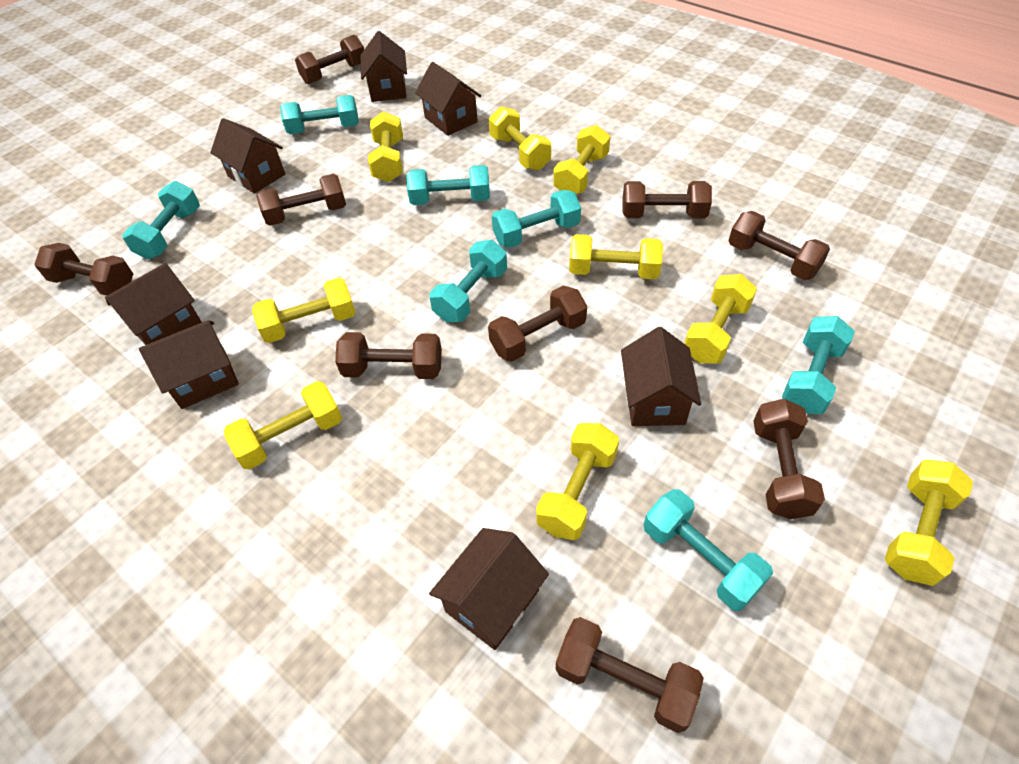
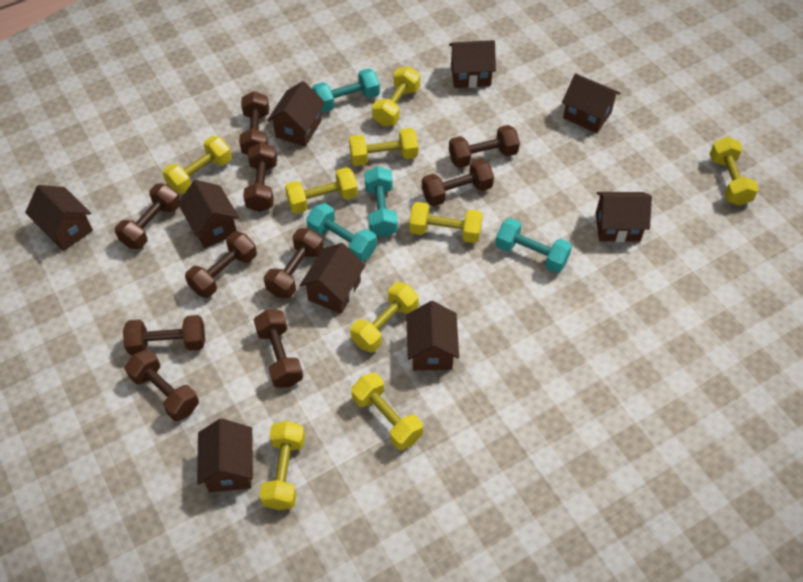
brown dumbbell: [34,243,133,296] [256,174,346,226] [295,35,364,84] [335,332,442,379] [488,286,587,362] [556,617,704,733] [623,181,712,218] [729,211,830,280] [753,399,825,519] = 9 -> [115,184,180,249] [123,315,205,355] [125,349,199,421] [185,231,257,298] [239,91,269,155] [243,142,277,212] [254,310,303,388] [264,228,324,298] [422,159,494,206] [449,125,520,168] = 10
brown house: [105,263,202,345] [139,320,239,409] [210,118,285,194] [360,31,407,102] [415,62,481,136] [429,528,549,650] [621,327,701,426] = 7 -> [25,185,93,251] [178,180,239,248] [197,419,253,492] [267,81,325,147] [300,243,366,314] [406,301,459,371] [449,40,496,88] [562,73,620,133] [596,192,652,242] = 9
turquoise dumbbell: [122,181,200,259] [280,95,359,134] [406,165,490,205] [429,240,507,322] [492,190,581,248] [643,489,773,611] [782,316,855,414] = 7 -> [306,203,377,261] [312,68,380,112] [364,166,398,237] [495,218,572,273] = 4

